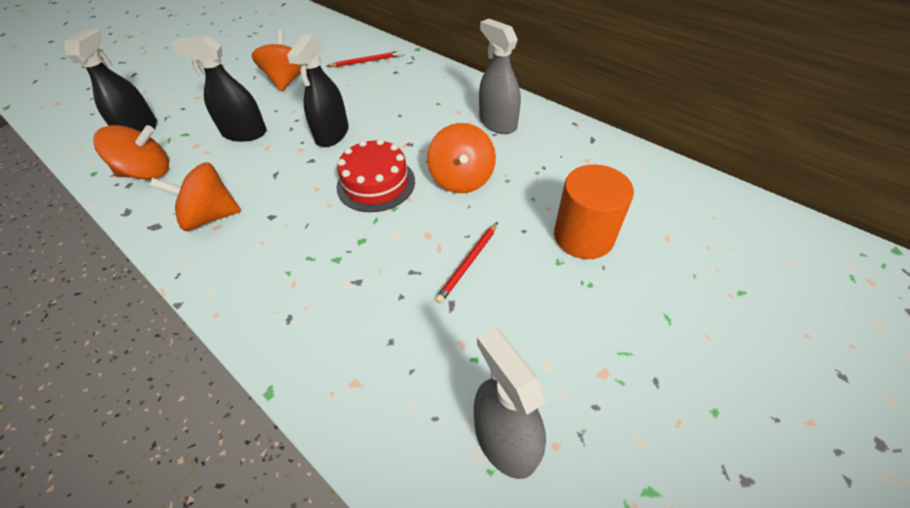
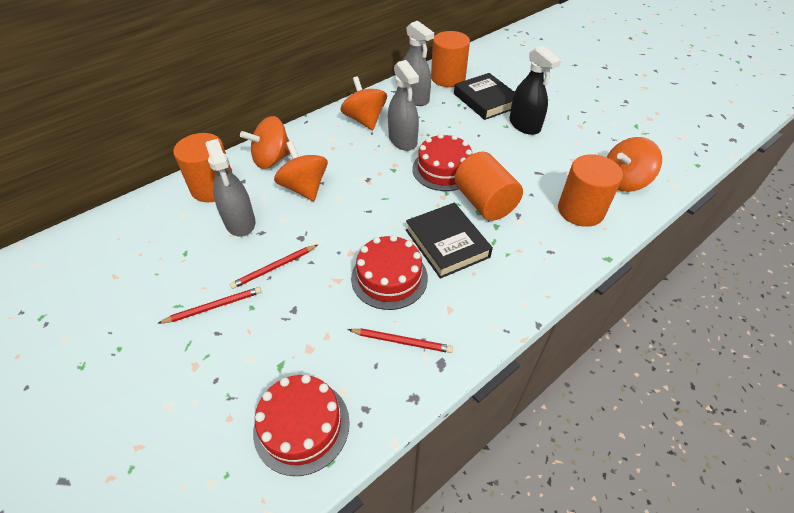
black book: none = 0 -> [406,203,493,279] [454,73,514,120] = 2
black spray bottle: [65,29,157,132] [172,36,267,142] [287,34,349,147] = 3 -> [509,46,561,135] = 1
grey spray bottle: [474,328,546,479] [479,19,521,134] = 2 -> [206,139,255,237] [388,60,419,151] [403,20,434,106] = 3
orange cylinder: [554,164,634,259] = 1 -> [173,133,232,203] [431,31,470,87] [454,152,523,221] [558,154,623,227] = 4
red cake: [336,139,415,212] = 1 -> [253,374,350,476] [351,235,428,310] [412,133,472,191] = 3
red pencil: [327,51,400,67] [435,222,498,303] = 2 -> [157,287,262,324] [230,245,317,289] [348,329,453,353] = 3

